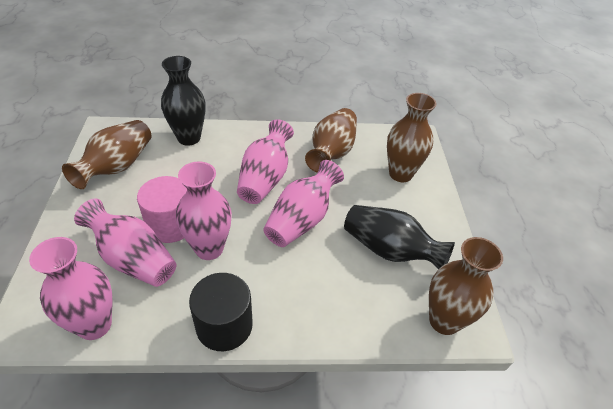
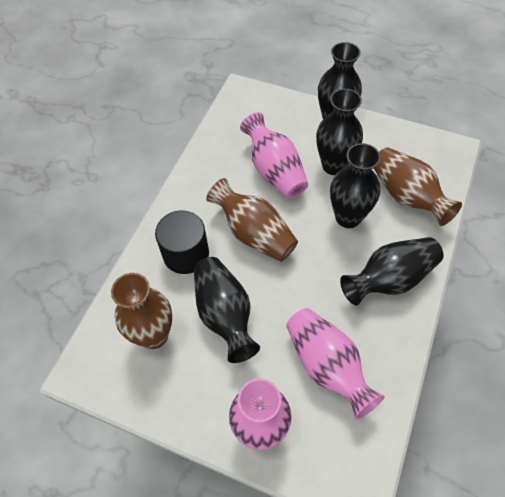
black vase: [161,56,206,146] [344,205,455,269] = 2 -> [194,257,260,363] [316,89,363,175] [318,42,362,119] [330,143,381,228] [340,237,444,305] = 5
brown vase: [62,120,152,189] [305,108,357,173] [387,93,437,182] [429,237,503,335] = 4 -> [111,273,172,349] [206,178,298,262] [373,147,462,226] = 3
pink cylinder: [137,176,187,243] = 1 -> none = 0
pink vase: [29,237,112,340] [74,199,176,287] [176,161,232,260] [237,119,294,204] [263,160,344,247] = 5 -> [229,378,292,450] [240,112,308,199] [286,308,384,420] = 3

